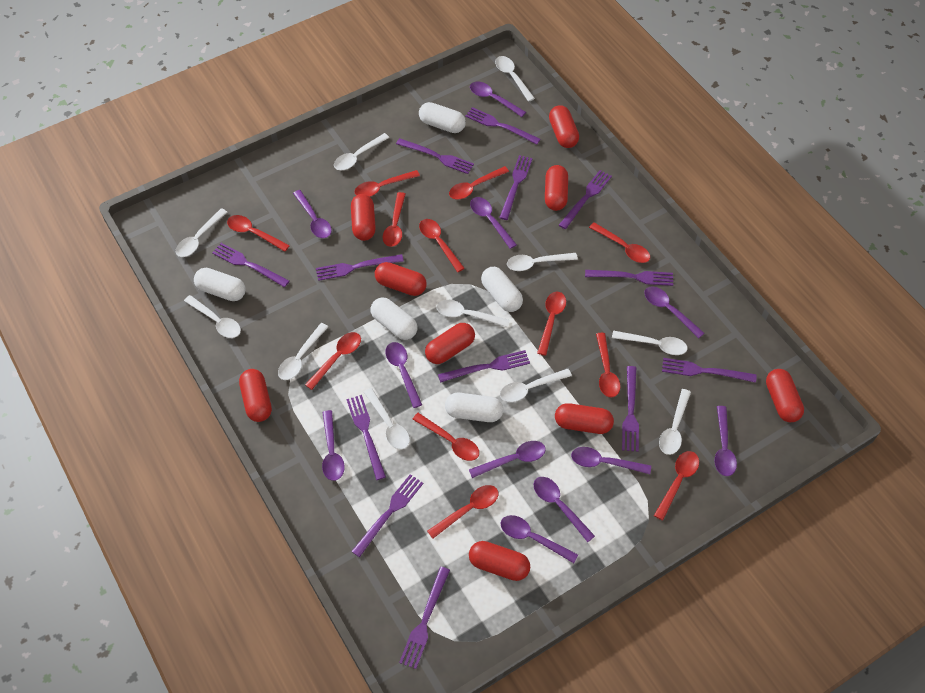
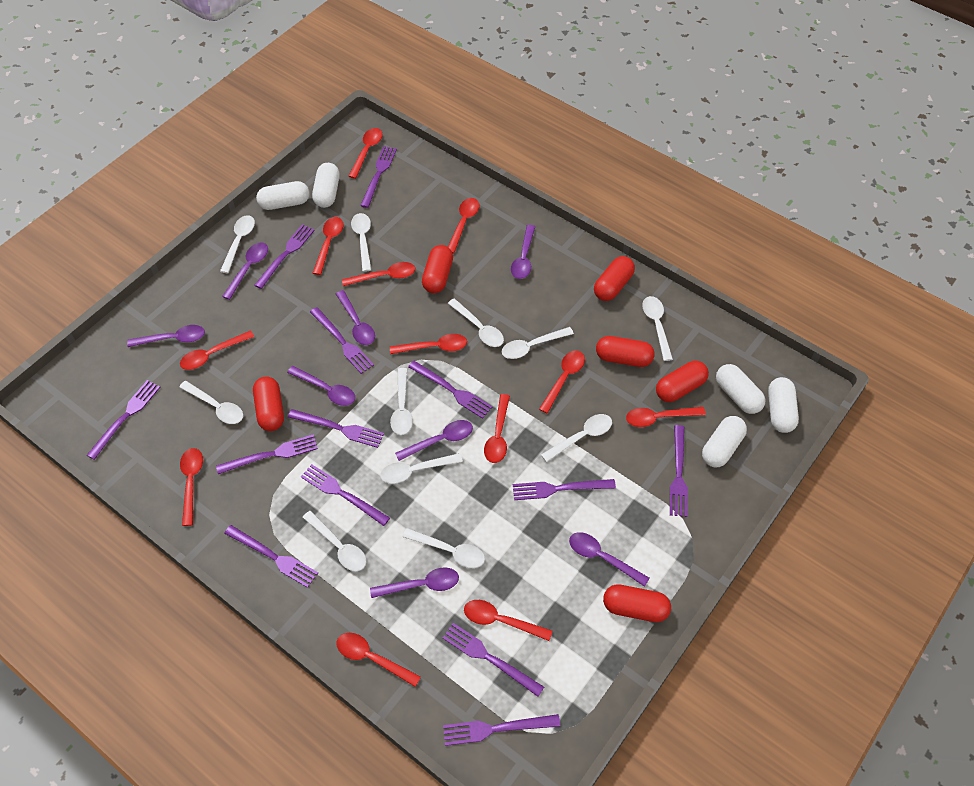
purple spoon: [293,190,332,238] [322,410,345,481] [385,342,422,408] [469,441,546,478] [470,82,526,117] [470,197,517,249] [501,515,578,563] [533,477,595,542] [571,447,651,474] [644,286,704,338] [714,406,737,476] = 11 -> [127,325,205,347] [222,242,268,300] [287,366,355,406] [336,290,375,345] [370,567,459,598] [395,420,473,461] [511,225,535,279] [569,532,650,587] = 8
red capsule: [239,369,272,422] [351,194,376,241] [375,262,427,296] [425,323,475,364] [469,541,530,581] [545,165,568,211] [549,105,579,148] [555,403,614,434] [766,369,804,422] = 9 -> [253,376,284,431] [422,245,453,293] [594,256,635,301] [596,336,655,367] [603,584,671,622] [656,361,709,402] = 6

